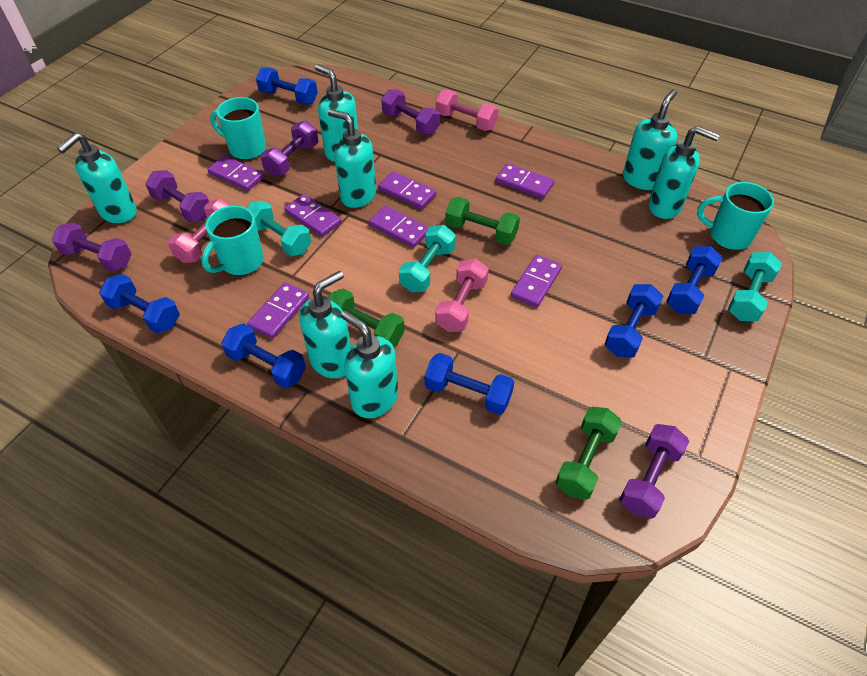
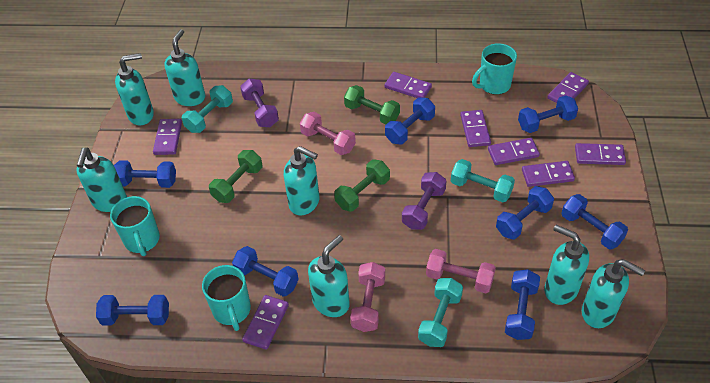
blue dumbbell: [99,274,180,333] [221,323,306,389] [256,67,318,105] [425,353,514,415] [605,284,663,358] [666,246,723,314] = 6 -> [96,295,169,326] [114,160,176,188] [232,246,299,297] [385,97,435,145] [496,186,554,240] [505,269,540,340] [518,95,578,133] [562,194,628,249] = 8
purple domino: [207,155,265,191] [247,282,309,339] [284,194,342,237] [369,206,429,248] [378,171,436,209] [496,163,554,199] [511,255,562,307] = 7 -> [153,119,182,155] [242,295,289,350] [384,72,432,98] [460,110,491,147] [488,138,540,165] [522,161,575,187] [547,72,589,103] [575,143,626,165] = 8
purple dumbbell: [52,222,131,272] [145,170,209,222] [261,121,318,177] [381,89,440,135] [619,424,689,519] = 5 -> [240,79,279,127] [402,172,446,230] = 2

